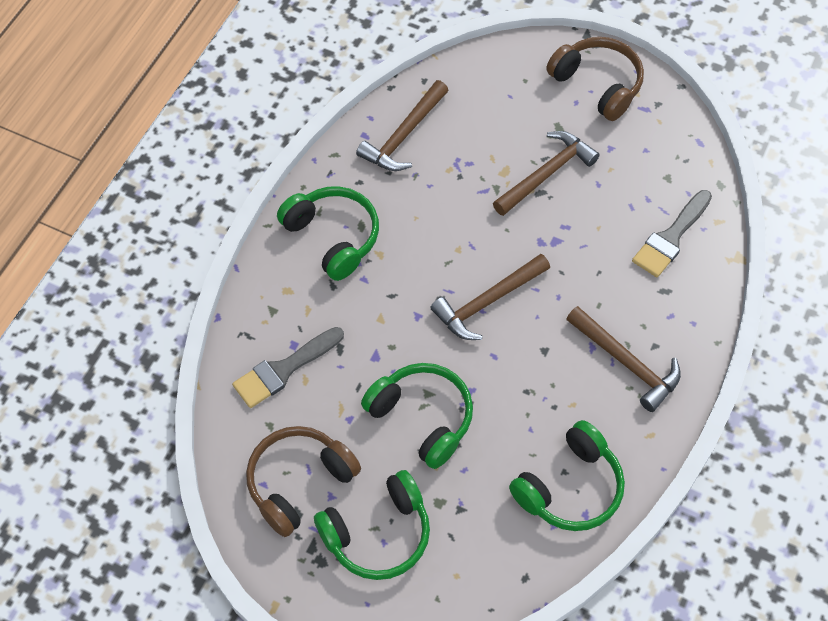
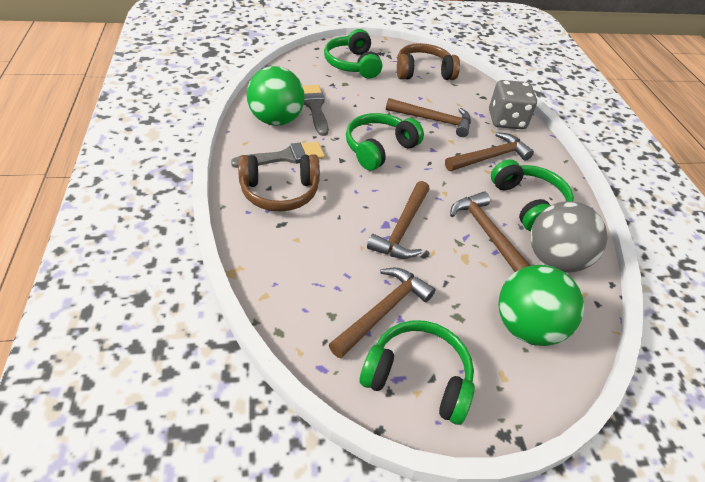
brown hammer: [356,80,448,171] [430,254,550,340] [493,131,600,216] [566,306,681,412] = 4 -> [329,268,436,358] [367,181,429,259] [386,98,471,137] [445,132,534,171] [450,192,531,272] = 5
green ball: none = 0 -> [247,66,305,126] [498,265,584,346] = 2
grey ball: none = 0 -> [531,201,608,273] = 1
grey dice: none = 0 -> [489,80,537,129] = 1

